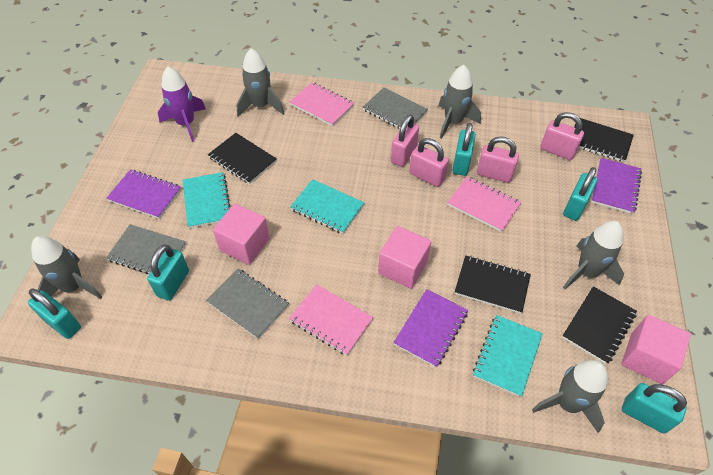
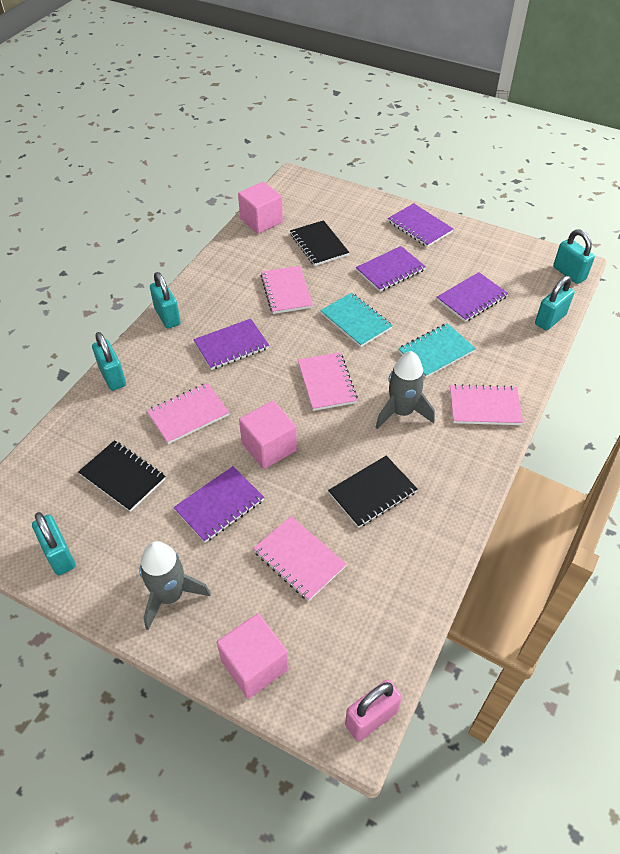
black notebook: [208,133,277,184] [455,255,531,314] [562,286,637,364] [574,118,634,162] = 4 -> [78,440,166,512] [290,220,349,266] [328,456,418,528] = 3
grey notebook: [106,224,186,274] [206,269,289,339] [363,87,428,129] = 3 -> none = 0
grey rocket: [31,236,102,299] [236,48,285,117] [439,65,481,139] [532,360,608,433] [563,221,624,289] = 5 -> [139,541,211,630] [375,351,435,429] = 2
pink notebook: [289,284,373,356] [290,82,354,126] [447,176,521,232] = 3 -> [147,383,230,444] [253,516,347,601] [261,266,313,314] [298,352,358,411] [450,384,523,425] = 5
pink padlock: [391,114,419,167] [409,138,449,187] [477,136,519,183] [540,112,584,160] = 4 -> [345,680,402,741] = 1
purple notebook: [106,169,181,219] [393,289,468,368] [591,158,642,214] = 3 -> [173,466,264,543] [193,319,269,370] [356,246,426,292] [388,203,454,247] [437,272,508,322] = 5
purple rocket: [158,66,206,142] = 1 -> none = 0
turquoise notebook: [183,172,230,228] [290,179,364,234] [473,315,543,397] = 3 -> [320,293,393,347] [398,323,476,378] = 2

